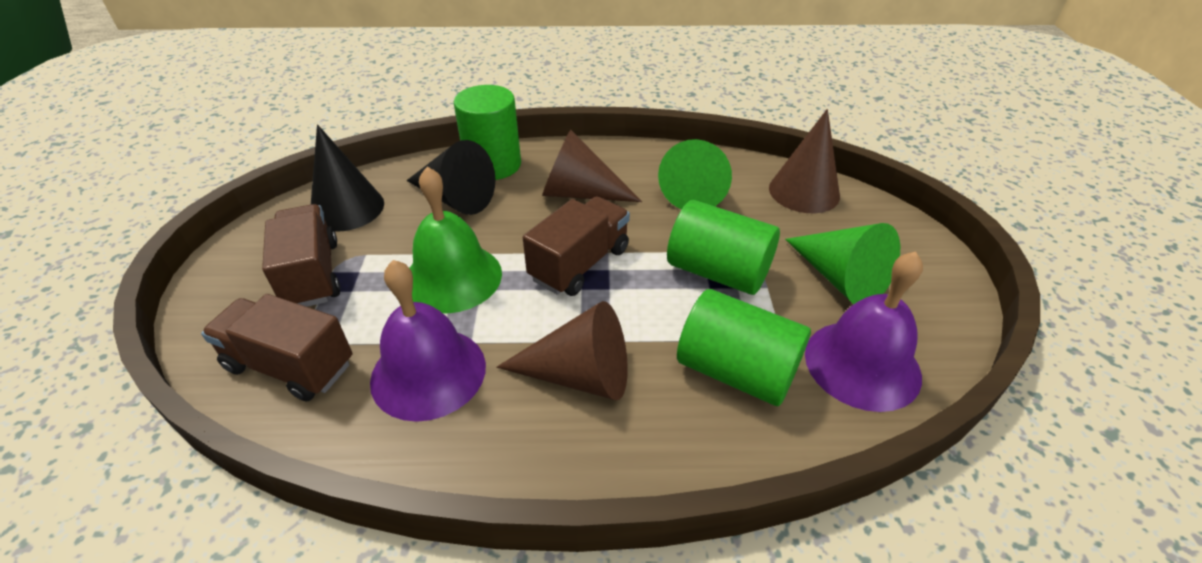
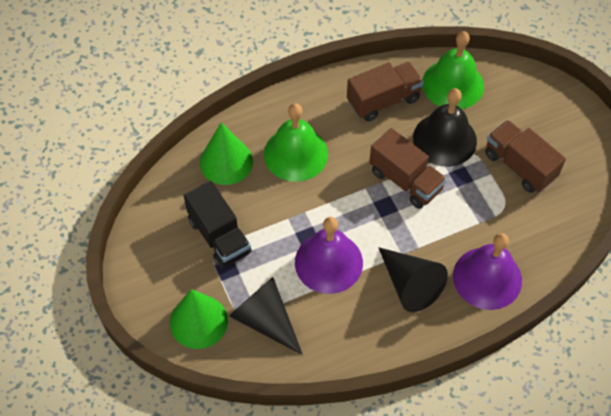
black bell: none = 0 -> [413,88,477,167] = 1
black truck: none = 0 -> [184,181,252,268] = 1
brown cone: [496,301,628,400] [542,130,642,202] [769,109,840,213] = 3 -> none = 0
green bell: [410,167,502,314] = 1 -> [264,103,328,182] [422,31,484,109] = 2
green cylinder: [454,85,521,180] [667,200,780,295] [677,289,811,406] = 3 -> none = 0

